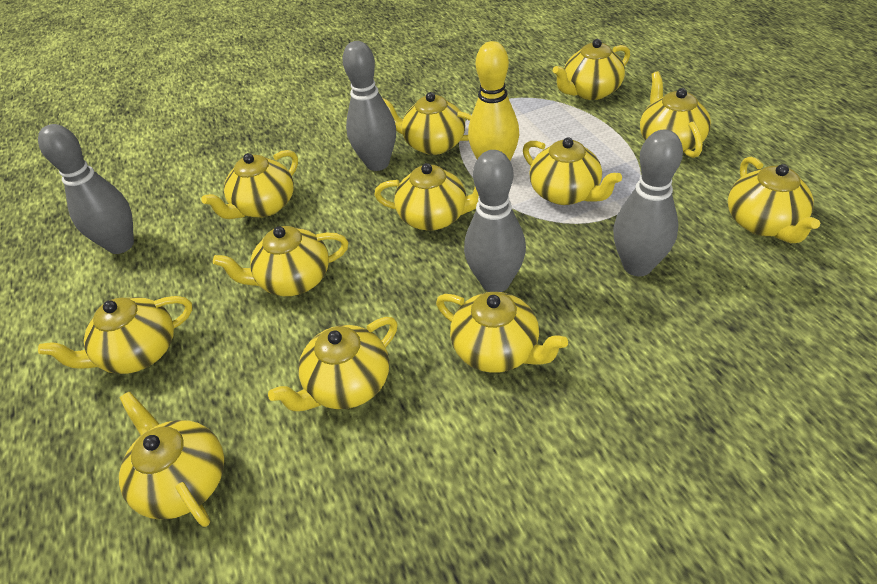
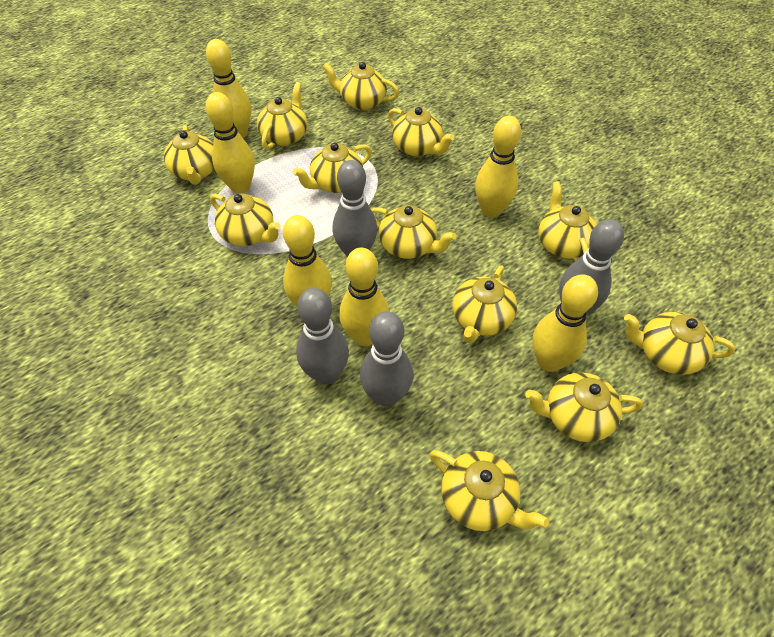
yellow bowling pin: [468,41,519,160] = 1 -> [205,92,255,194] [206,39,251,138] [283,215,332,306] [339,248,389,346] [475,116,521,218] [533,274,598,372] = 6

